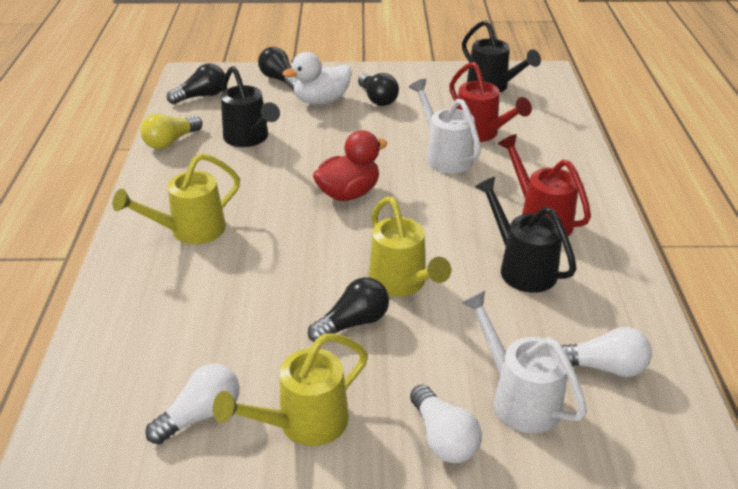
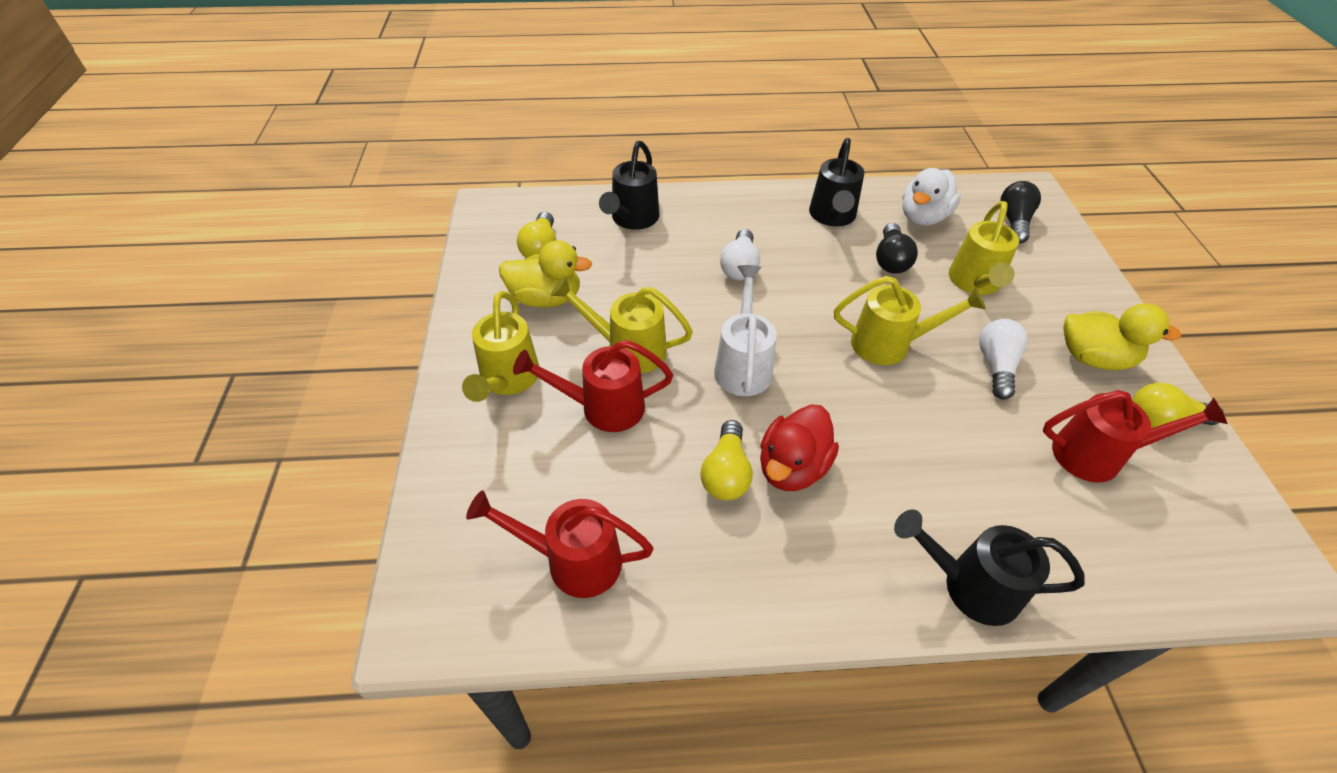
black light bulb: [167,63,225,104] [258,47,297,90] [308,277,389,342] [358,73,399,106] = 4 -> [876,223,918,274] [1000,181,1041,243] = 2
red watering can: [449,62,532,142] [498,134,591,236] = 2 -> [466,490,653,598] [513,340,673,432] [1043,390,1228,483] = 3
white light bulb: [145,364,240,444] [410,384,482,463] [562,327,652,377] = 3 -> [720,229,760,280] [979,319,1028,400] = 2
white watering can: [409,79,481,174] [461,290,587,433] = 2 -> [714,265,777,396] = 1
yellow duck: none = 0 -> [499,240,592,308] [1063,303,1181,370] = 2
yellow light bulb: [140,114,202,149] = 1 -> [517,211,556,258] [701,420,753,500] [1132,383,1224,428] = 3
yellow watering can: [112,153,240,244] [213,333,368,446] [369,197,451,297] = 3 -> [462,291,539,402] [551,276,693,374] [834,276,986,365] [949,201,1019,295] = 4

